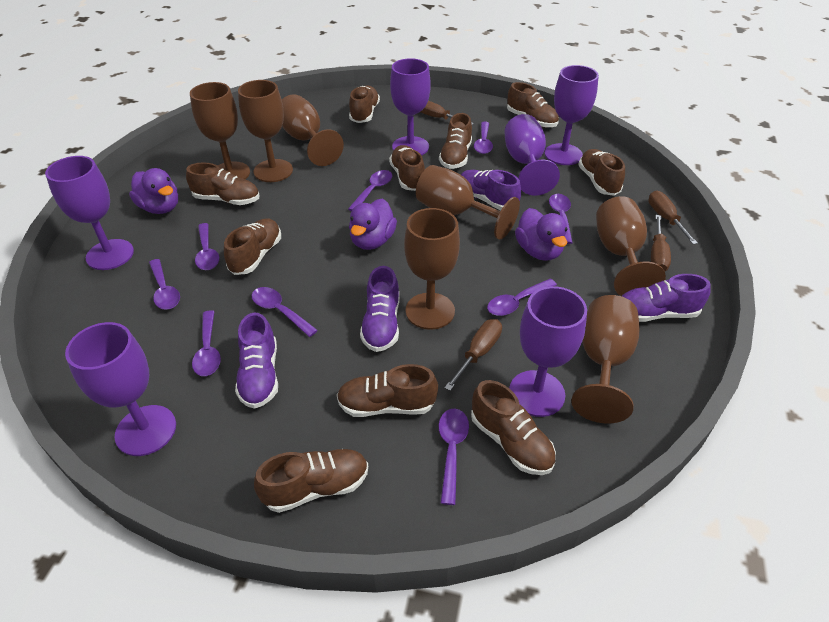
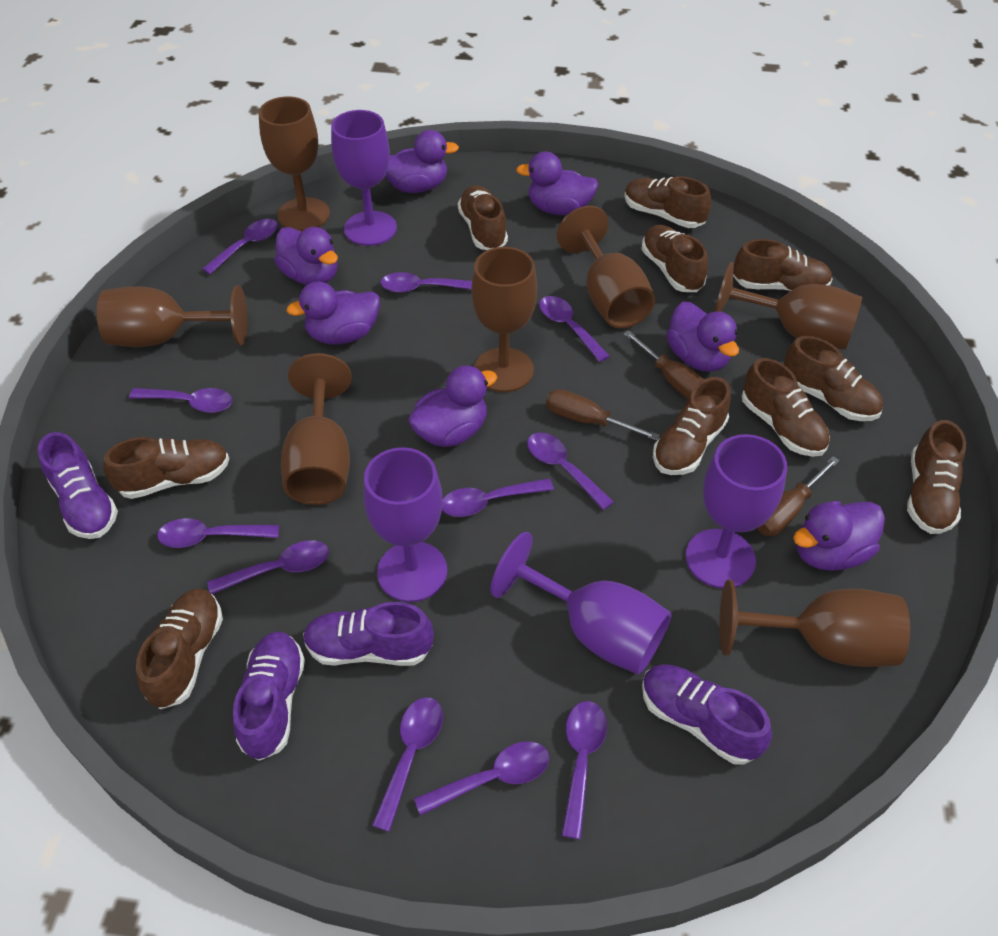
brown screwdriver: [421,101,474,125] [444,319,502,391] [648,191,698,244] [651,215,671,271] = 4 -> [546,389,660,441] [623,330,704,399] [757,456,840,536] = 3
purple duck: [129,168,178,214] [349,199,397,250] [515,208,568,261] = 3 -> [274,227,338,285] [286,281,380,344] [385,130,459,193] [408,365,497,447] [516,152,599,215] [666,302,739,372] [793,501,885,571] = 7
purple goblet: [45,156,134,270] [65,322,176,456] [390,58,431,155] [504,114,560,196] [509,286,587,417] [545,65,599,165] = 6 -> [331,110,397,246] [364,447,447,602] [491,532,672,675] [686,434,787,588] = 4
purple spoon: [149,259,180,310] [192,310,221,376] [195,223,219,270] [252,287,318,337] [348,170,392,211] [439,409,469,505] [474,122,493,154] [487,279,557,316] [549,194,573,244] = 9 -> [129,388,233,413] [157,518,279,548] [202,219,278,274] [207,540,329,594] [372,697,443,832] [381,272,472,293] [414,741,549,816] [442,478,554,517] [527,432,614,510] [539,296,610,362] [562,701,607,839] = 11

